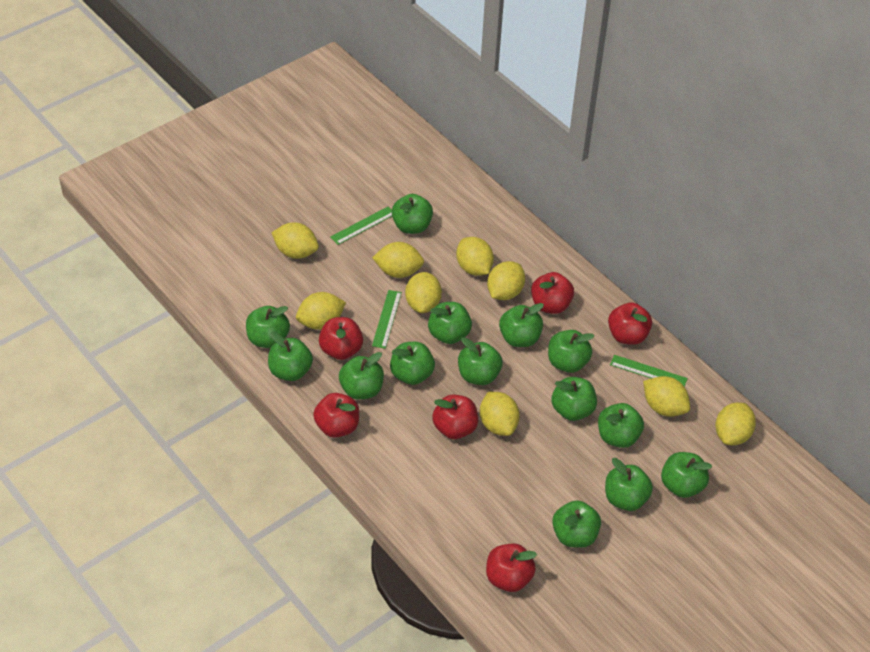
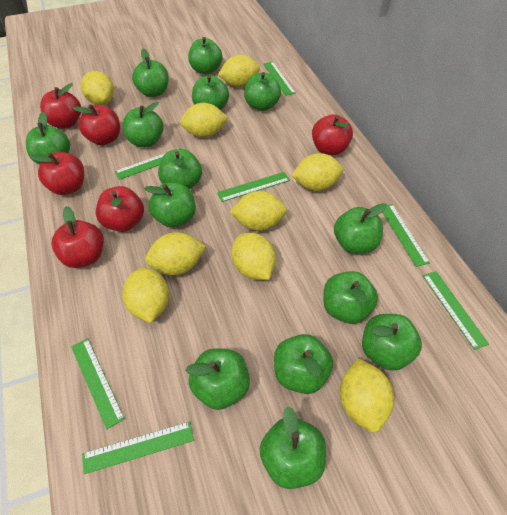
green ruler: [331,207,392,245] [372,290,402,349] [610,355,688,387] = 3 -> [71,338,125,429] [82,421,194,474] [115,148,181,180] [217,172,290,202] [263,62,296,96] [382,204,430,267] [423,271,489,350] = 7

